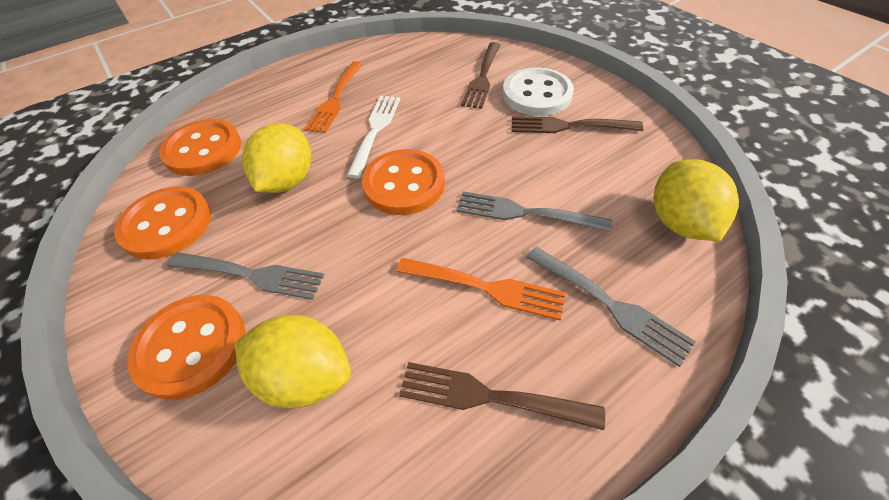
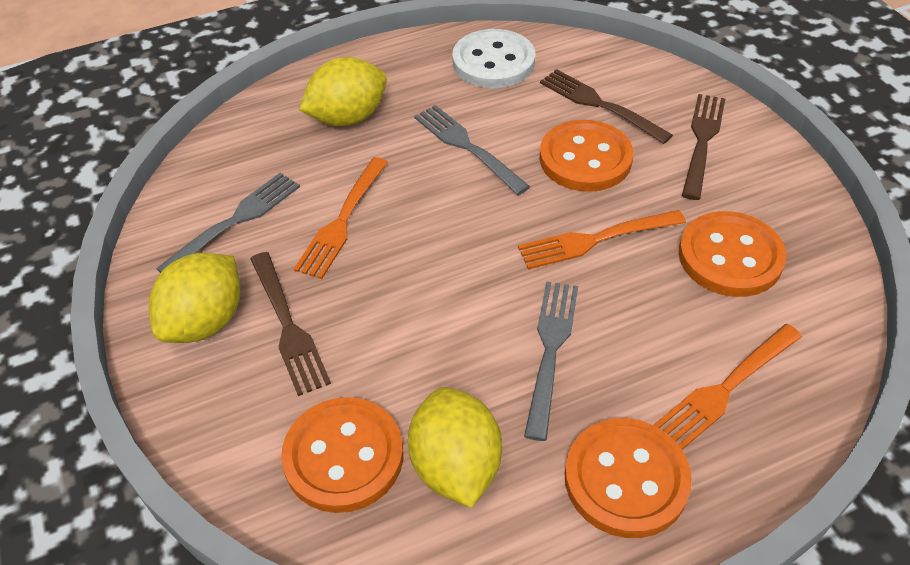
orange fork: [305,61,363,133] [396,258,566,321] = 2 -> [294,157,388,279] [518,210,686,270] [654,324,802,450] = 3
white fork: [347,96,400,179] = 1 -> none = 0

